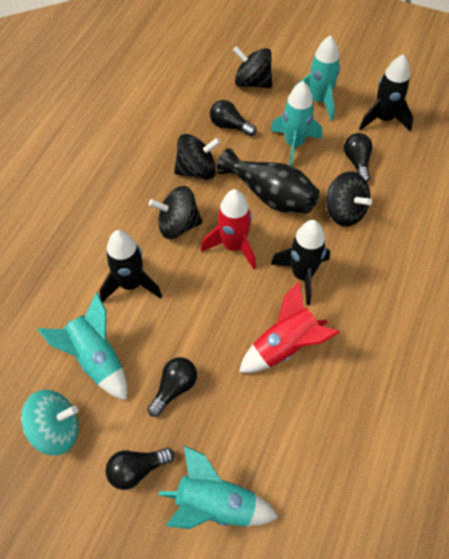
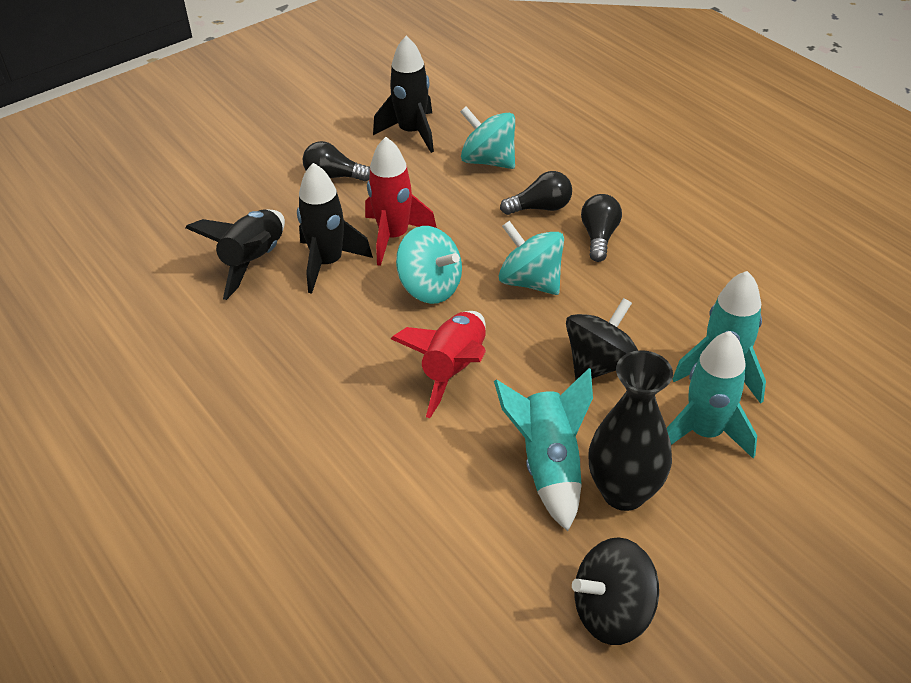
black light bulb: [106,448,174,490] [147,357,197,417] [210,100,256,136] [344,133,372,182] = 4 -> [303,141,370,182] [500,171,572,215] [581,194,622,262] = 3
black spinning top: [149,186,203,239] [174,134,221,180] [233,46,272,88] [326,171,372,227] = 4 -> [566,298,638,380] [572,537,659,645] = 2
turquoise rocket: [37,292,127,400] [158,446,278,529] [270,81,322,166] [294,35,340,121] = 4 -> [494,368,593,531] [667,331,757,459] [673,271,766,404] = 3
turquoise spinning top: [21,390,79,455] = 1 -> [396,226,462,304] [460,106,515,169] [499,221,564,295] = 3

